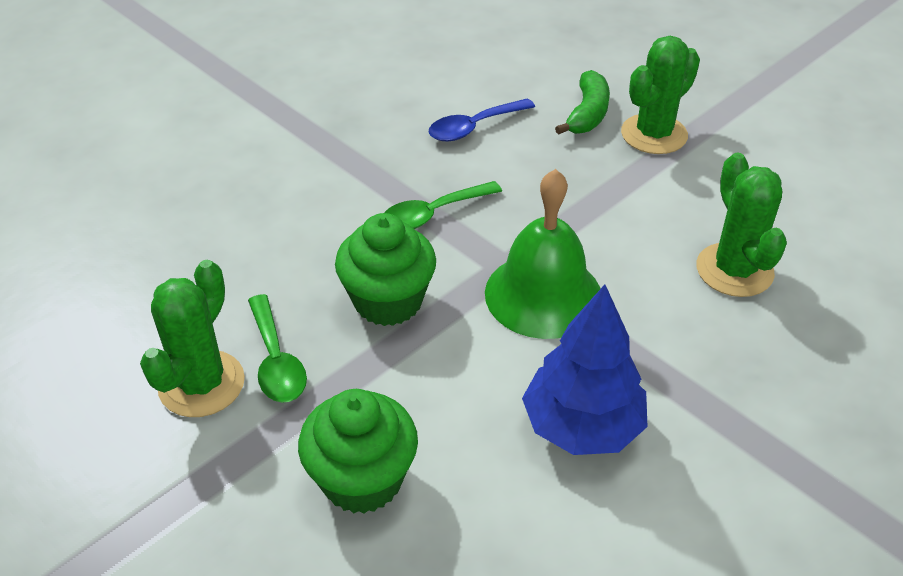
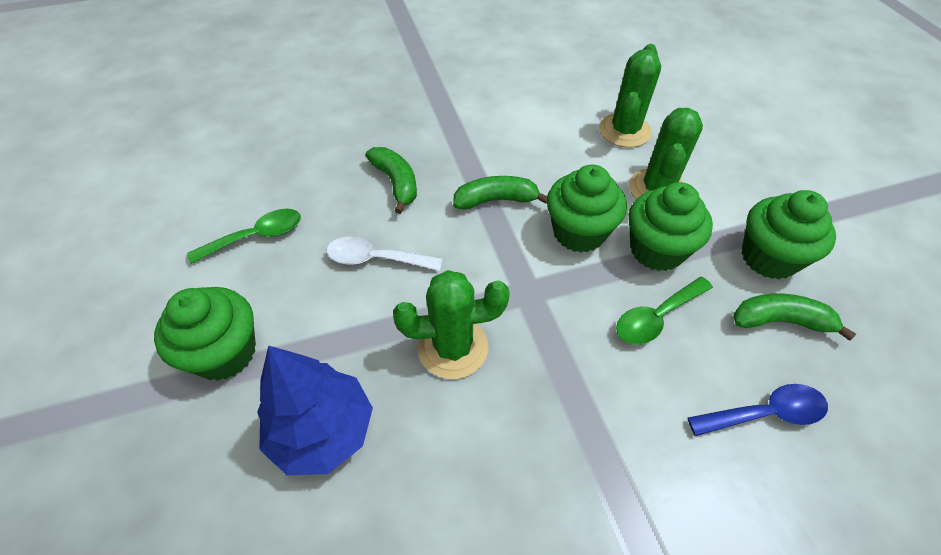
green banana: [555,70,610,135] = 1 -> [365,147,417,214] [453,176,547,210] [733,293,856,341] = 3
green bell: [485,169,601,339] = 1 -> none = 0
green cupcake: [298,389,418,514] [335,213,436,326] = 2 -> [154,287,256,381] [547,164,627,253] [629,182,713,271] [741,190,836,279] = 4
white spoon: none = 0 -> [326,237,443,271] = 1

